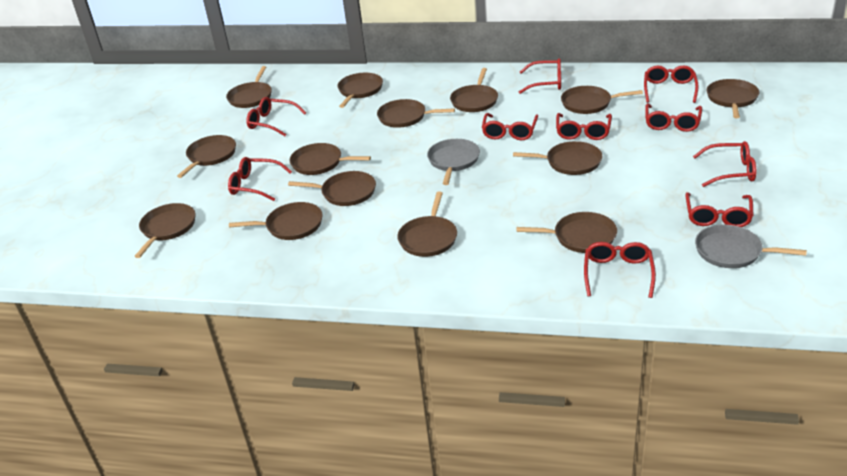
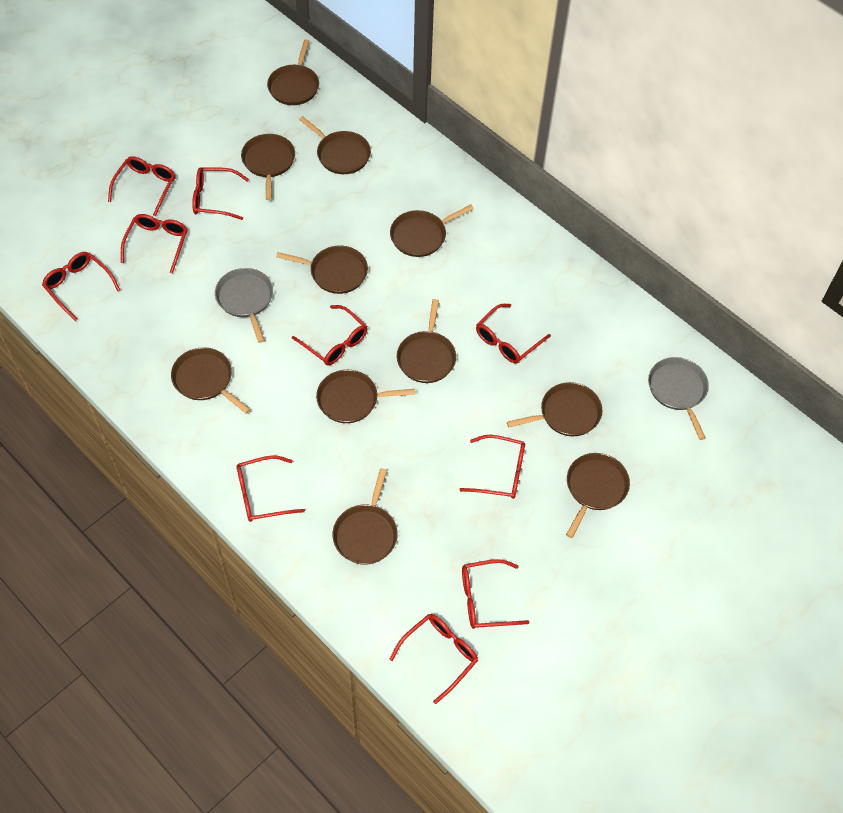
brown pan: [135,203,195,258] [177,135,236,178] [226,66,272,108] [229,202,323,240] [288,171,376,206] [290,143,371,175] [337,73,383,108] [377,99,455,128] [397,191,457,257] [450,68,498,112] [513,141,602,175] [517,212,617,253] [561,86,643,114] [706,79,759,118] = 14 -> [171,347,251,414] [241,134,295,200] [267,39,319,105] [276,246,368,294] [299,116,371,174] [316,370,416,423] [333,468,398,565] [390,205,474,257] [397,299,456,383] [507,382,602,436] [566,453,630,538] = 11

